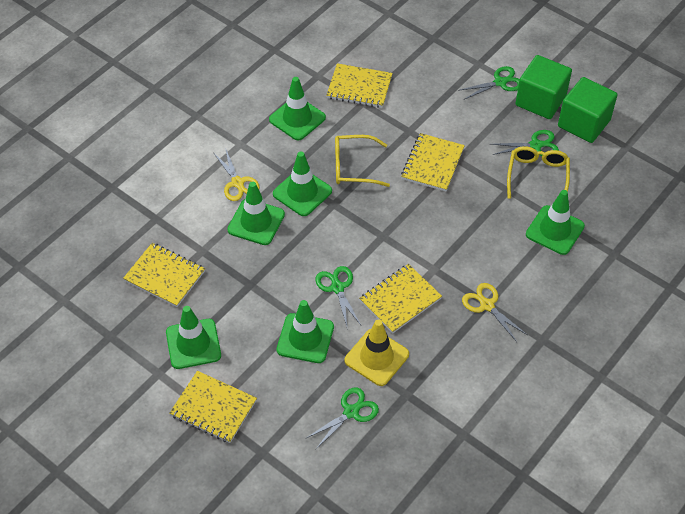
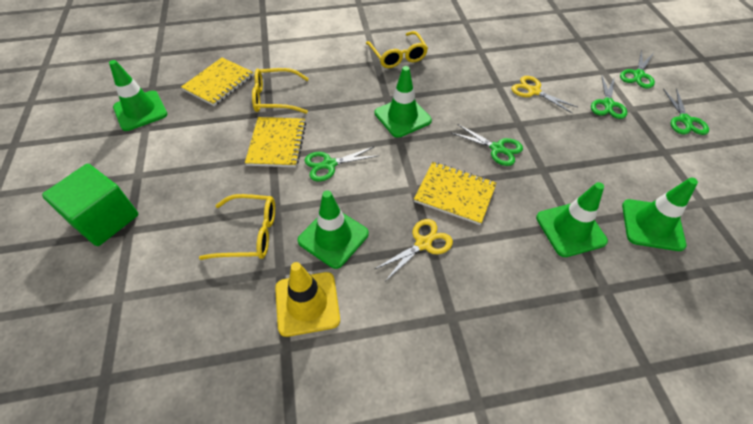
green cube: [515,55,572,119] [558,77,617,143] = 2 -> [42,164,138,246] = 1
green scissors: [306,388,379,449] [315,266,361,326] [458,66,520,99] [491,130,559,156] = 4 -> [304,146,379,181] [452,124,523,166] [591,75,627,119] [620,50,655,89] [663,88,709,135] = 5
green traffic cone: [166,306,221,369] [227,182,285,245] [269,77,326,141] [273,151,332,216] [277,300,334,363] [526,190,585,255] = 6 -> [109,60,167,131] [297,190,369,269] [375,66,432,138] [536,182,608,257] [622,177,698,251] = 5
yellow glasses: [335,135,390,187] [507,146,570,199] = 2 -> [199,194,275,260] [252,68,309,114] [366,31,428,68] = 3
yellow notebook: [123,243,205,307] [170,371,257,443] [326,63,393,108] [359,264,442,333] [401,133,465,191] = 5 -> [181,58,254,106] [245,117,306,167] [414,162,497,225] = 3

